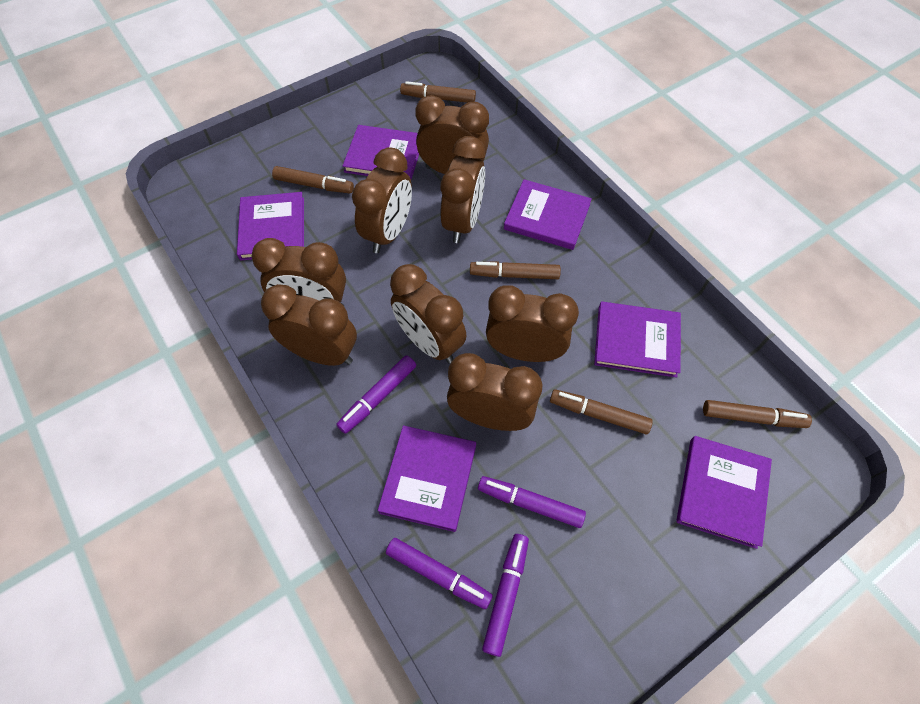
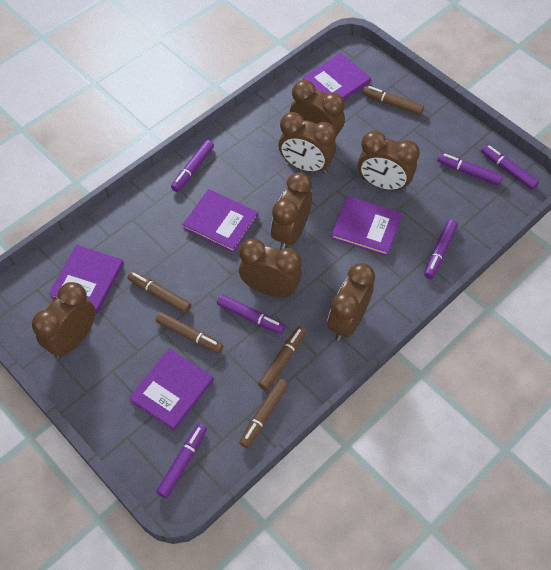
brown clock: [251,238,346,305] [261,284,357,366] [352,147,412,253] [390,264,466,363] [415,95,489,174] [441,136,485,243] [447,353,542,431] [486,285,579,362] = 8 -> [32,282,95,358] [239,238,302,297] [271,172,312,250] [279,112,336,174] [290,80,345,143] [327,263,375,341] [358,131,420,192] = 7
purple book: [237,192,304,261] [343,125,419,179] [378,425,476,532] [504,179,592,250] [594,302,681,378] [676,436,772,549] = 6 -> [49,245,124,313] [129,349,213,431] [183,189,258,253] [302,53,371,100] [331,196,403,256] = 5
purple marker: [336,355,416,434] [386,538,493,609] [478,476,586,528] [482,534,529,657] = 4 -> [156,424,207,498] [171,140,214,192] [217,294,285,334] [424,219,458,279] [437,153,503,185] [481,145,539,190] = 6

